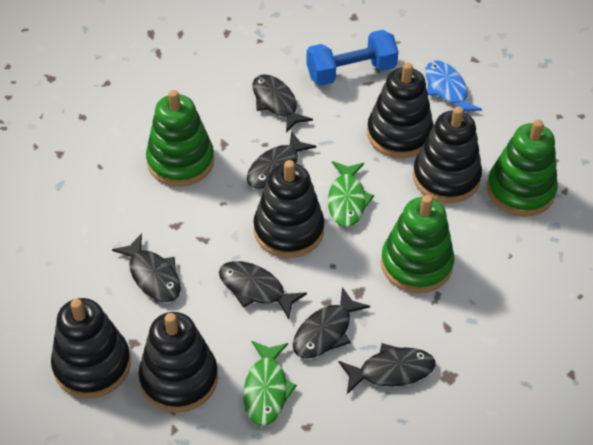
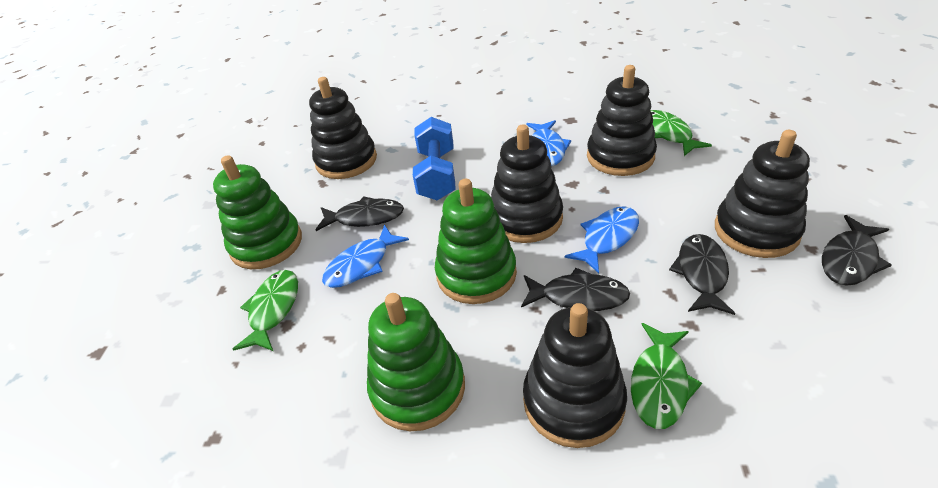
black fish: [112,233,181,302] [219,261,307,320] [247,131,316,189] [252,74,313,132] [293,287,370,358] [338,343,435,394] = 6 -> [316,196,404,231] [521,268,630,311] [669,234,735,315] [822,215,892,286] = 4
blue fish: [425,61,482,112] = 1 -> [322,224,409,288] [527,120,571,166] [565,206,639,273] = 3
green fish: [244,341,297,426] [328,161,374,227] = 2 -> [233,270,298,351] [631,323,702,429] [650,110,712,156] = 3

